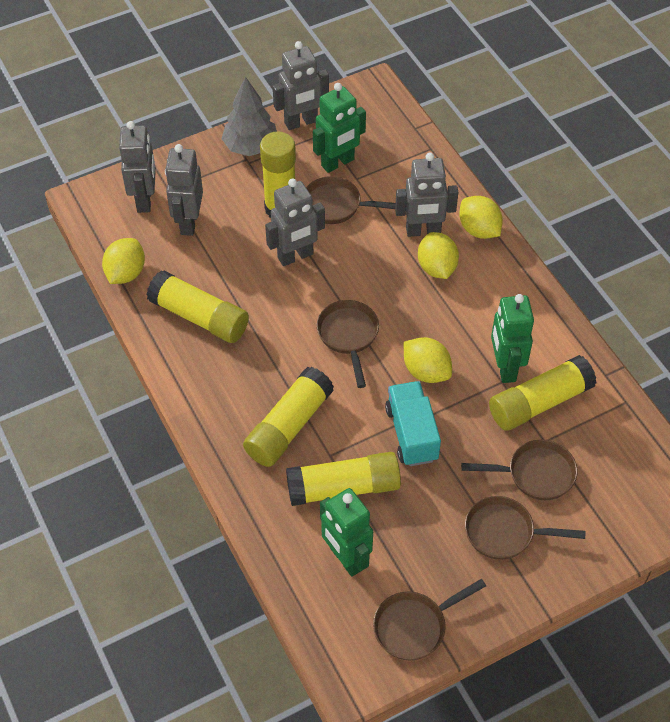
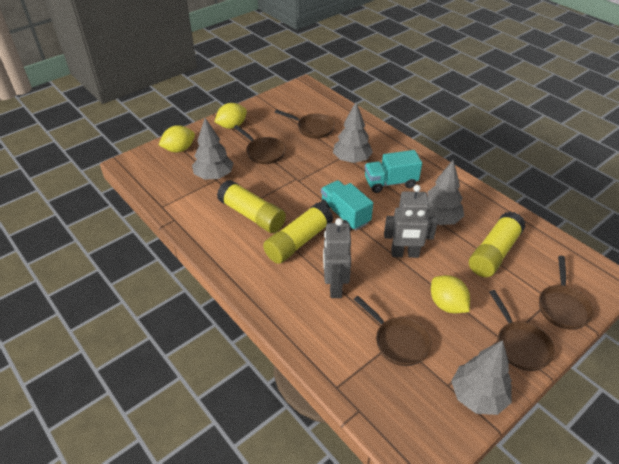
green robot: [313,83,366,173] [320,488,373,577] [491,294,534,383] = 3 -> none = 0
grey robot: [119,121,156,213] [165,144,203,236] [265,178,325,266] [273,41,329,130] [395,153,458,237] = 5 -> [323,218,351,298] [384,185,438,258] = 2
grey tree: [221,76,277,156] = 1 -> [192,118,233,180] [333,102,373,163] [427,160,464,225] [451,340,512,415] = 4
turquoise truck: [385,381,441,466] = 1 -> [321,180,373,231] [365,150,422,193] = 2
yellow glue stick: [146,270,249,343] [243,367,334,467] [260,132,296,218] [286,452,401,506] [489,355,596,431] = 5 -> [217,180,286,233] [263,202,333,264] [469,212,526,277] = 3
yellow lemon: [102,238,145,284] [404,337,452,383] [418,232,459,279] [459,196,503,239] = 4 -> [159,125,195,153] [214,103,247,129] [431,275,470,313] = 3

